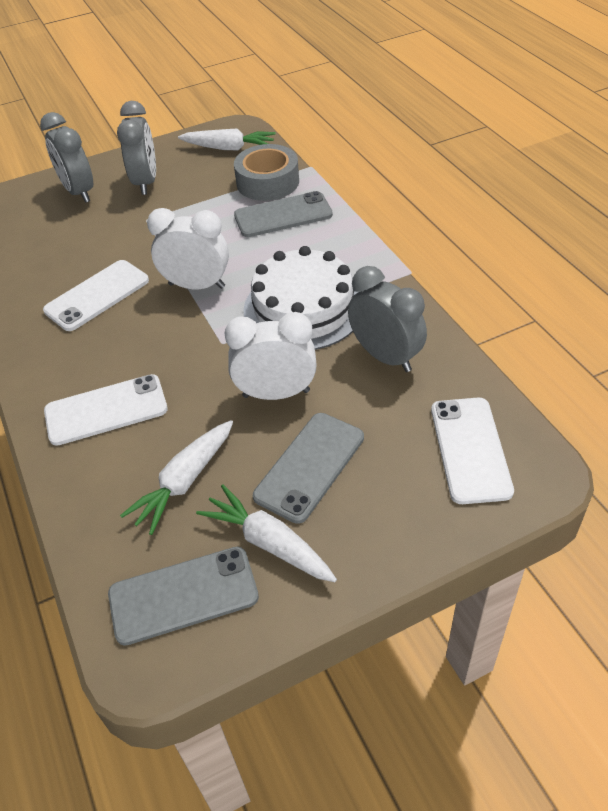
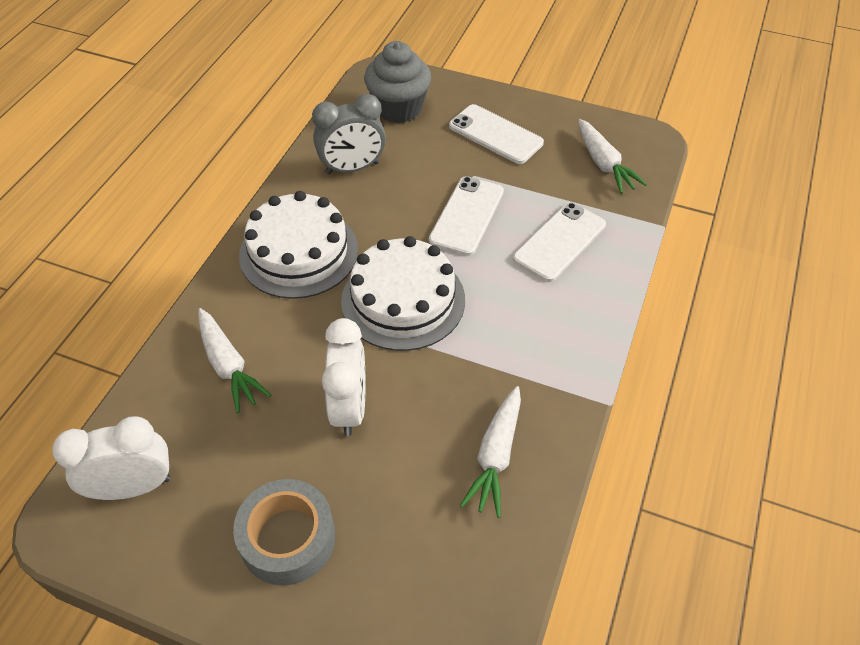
grey clock: [40,112,93,203] [117,101,156,195] [348,266,427,372] = 3 -> [312,94,386,174] = 1
grey cupcake: none = 0 -> [364,41,431,123] = 1
grey phone: [108,547,259,646] [234,191,333,237] [253,413,364,524] = 3 -> none = 0
white cake: [243,246,358,350] = 1 -> [239,191,358,299] [341,236,465,351] = 2

